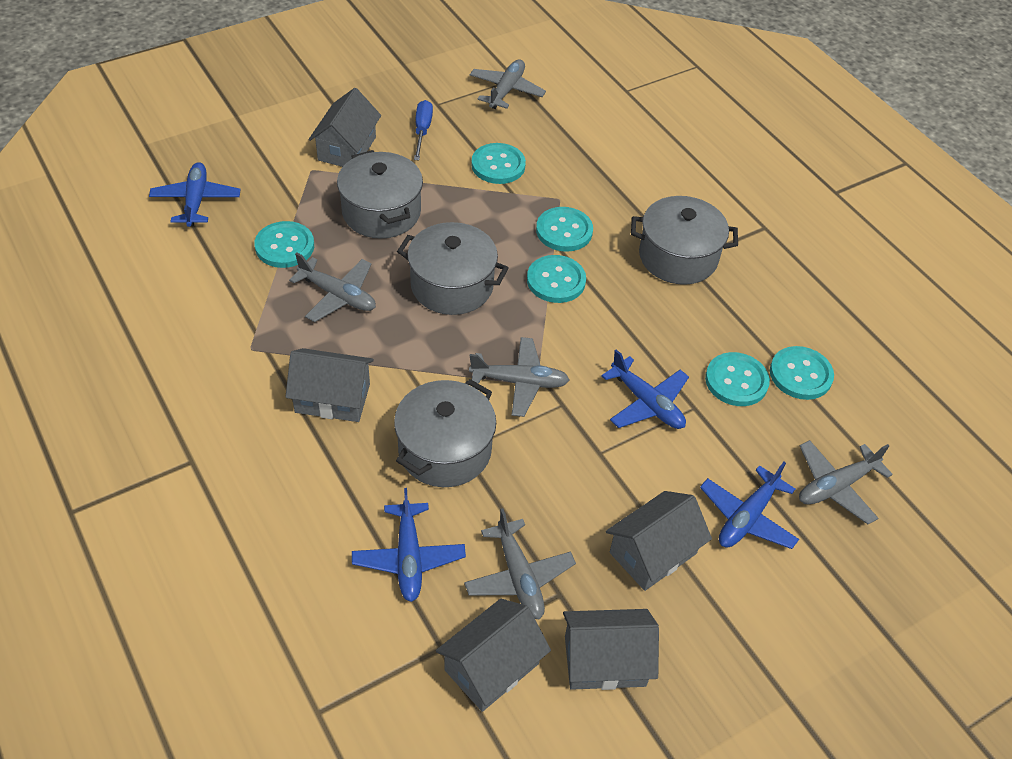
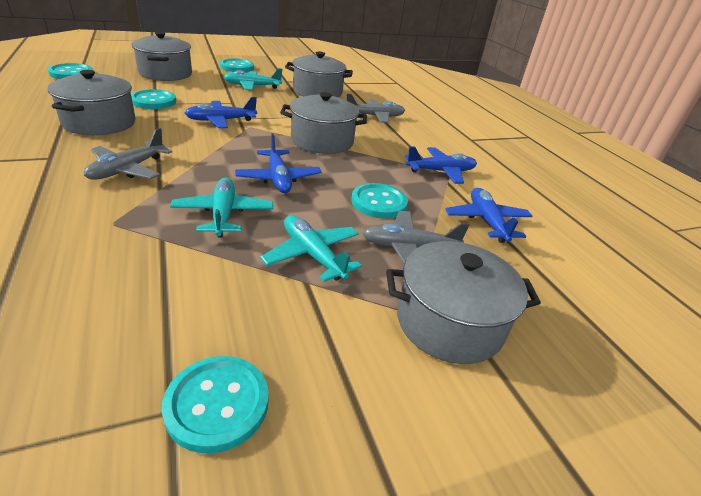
blue screwdriver: [414,100,433,160] = 1 -> none = 0
grey house: [286,348,374,422] [309,88,381,167] [436,599,551,712] [563,609,659,690] [606,491,712,591] = 5 -> none = 0
grey plane: [289,253,376,322] [464,508,576,620] [469,337,570,417] [470,59,546,109] [799,440,893,524] = 5 -> [84,128,172,180] [347,94,405,123] [362,211,469,264] = 3
grey pot: [337,150,423,239] [394,379,496,487] [397,222,509,315] [631,196,738,285] = 4 -> [48,70,135,135] [132,32,192,81] [280,92,367,154] [285,52,353,97] [386,241,541,364] = 5
turquoise button: [255,221,314,268] [471,143,526,184] [527,255,586,303] [536,207,593,252] [705,352,770,406] [770,346,834,400] = 6 -> [48,63,93,79] [131,89,176,109] [162,356,269,453] [220,58,254,72] [351,183,408,219] = 5
turquoise plane: none = 0 -> [170,178,273,238] [224,68,282,90] [261,215,362,282] = 3

